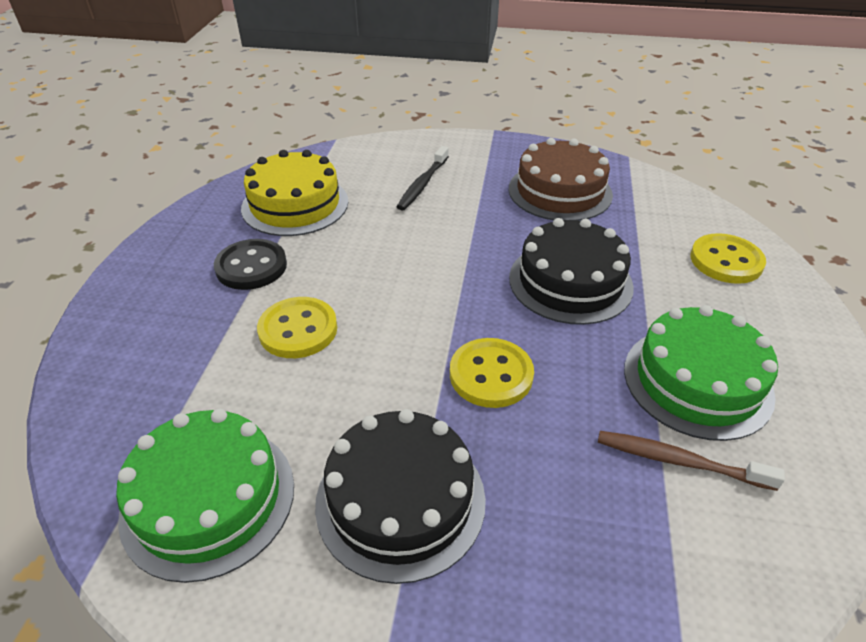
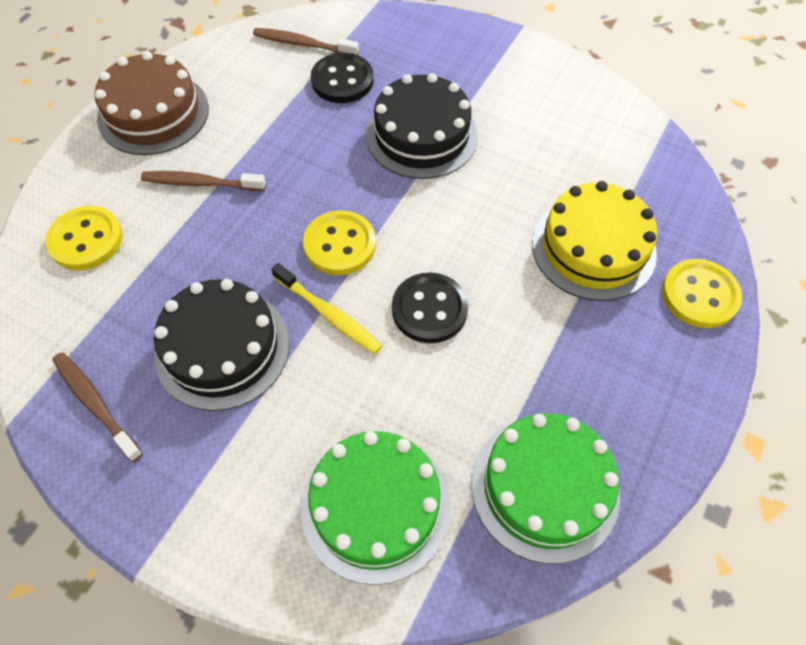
black button: [214,239,287,290] = 1 -> [311,53,374,103] [392,272,468,343] = 2
black toothbrush: [397,146,449,210] = 1 -> none = 0
brown toothbrush: [598,431,785,491] = 1 -> [53,352,143,462] [141,171,266,191] [253,28,359,55] = 3
yellow toothbrush: none = 0 -> [271,263,382,354] = 1

